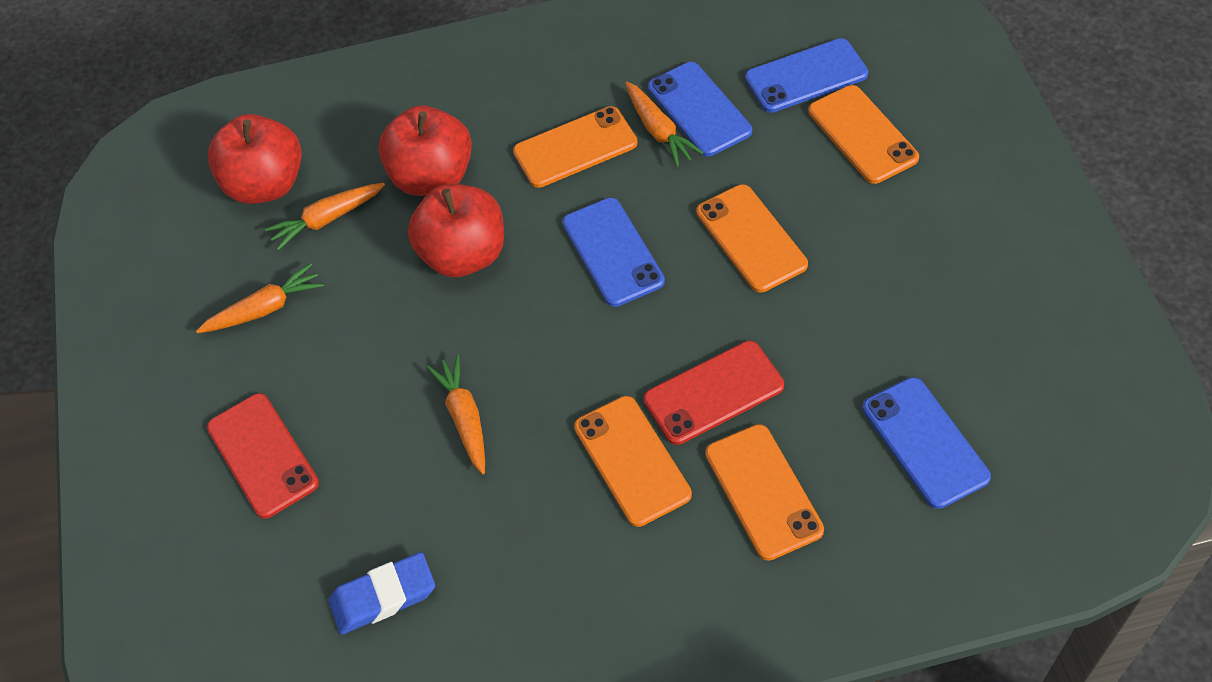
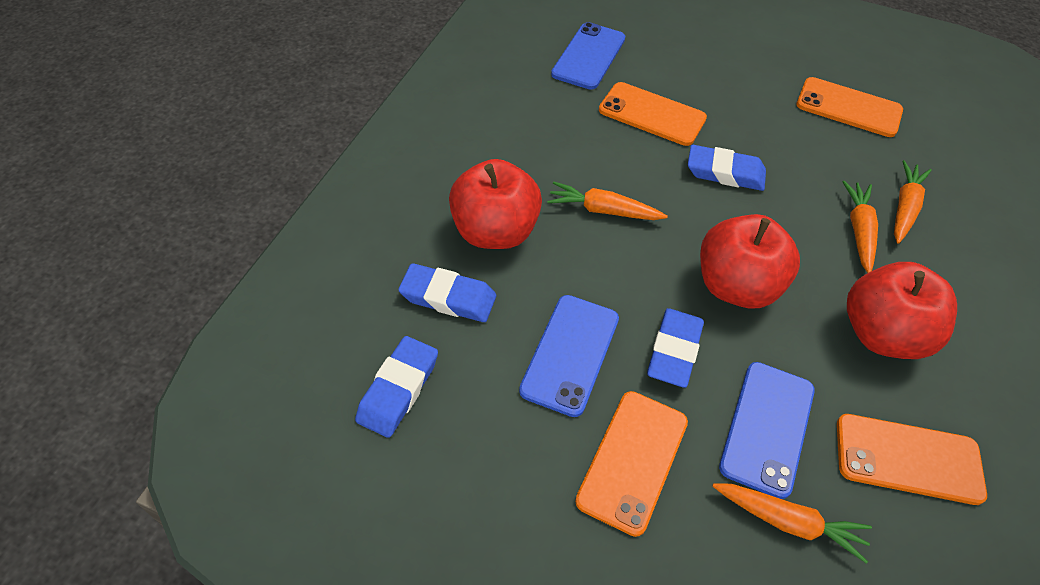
blue eraser: [329,552,435,635] = 1 -> [355,336,438,438] [398,263,496,322] [647,308,704,388] [688,145,766,191] = 4
blue phone: [562,198,665,307] [648,62,752,157] [745,38,868,113] [863,377,991,509] = 4 -> [519,295,619,417] [551,22,625,90] [719,362,815,499] = 3
orange phone: [513,106,638,188] [574,396,692,527] [696,184,808,293] [705,424,824,561] [808,85,919,184] = 5 -> [575,391,688,537] [599,82,707,146] [796,77,903,137] [837,414,987,505] = 4
red phone: [207,393,319,519] [644,341,784,445] = 2 -> none = 0

